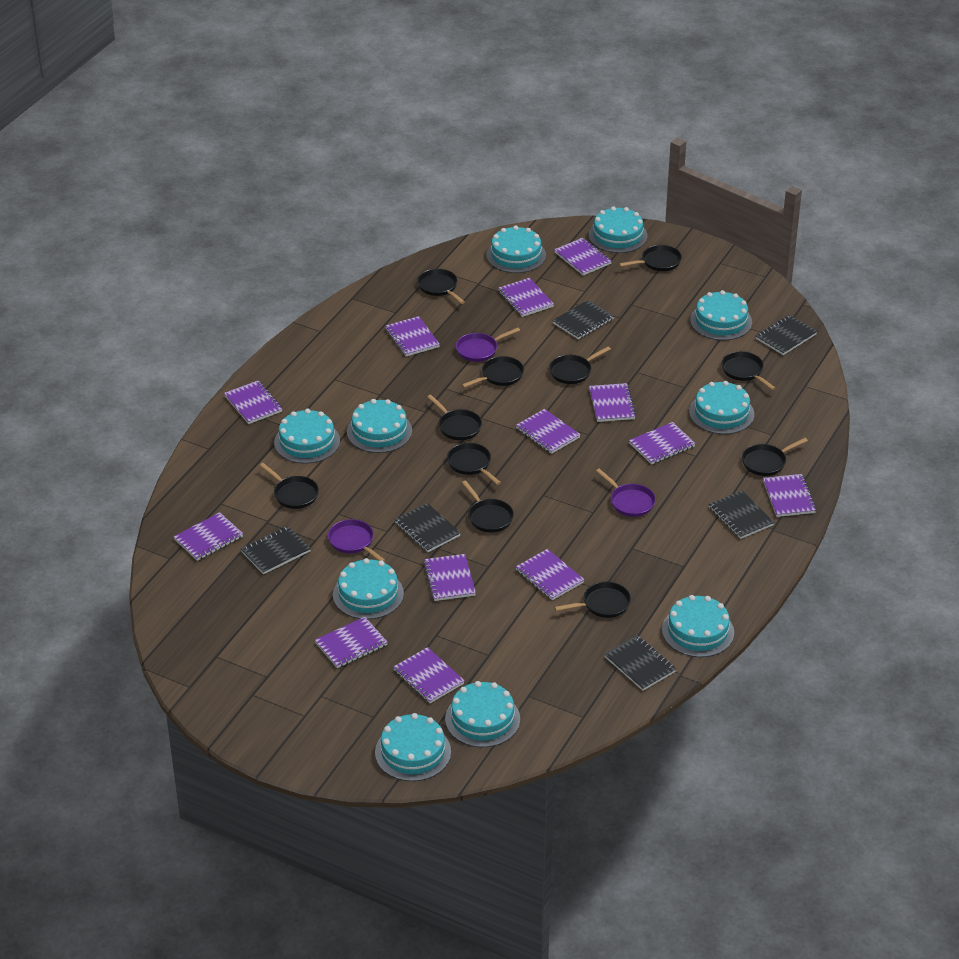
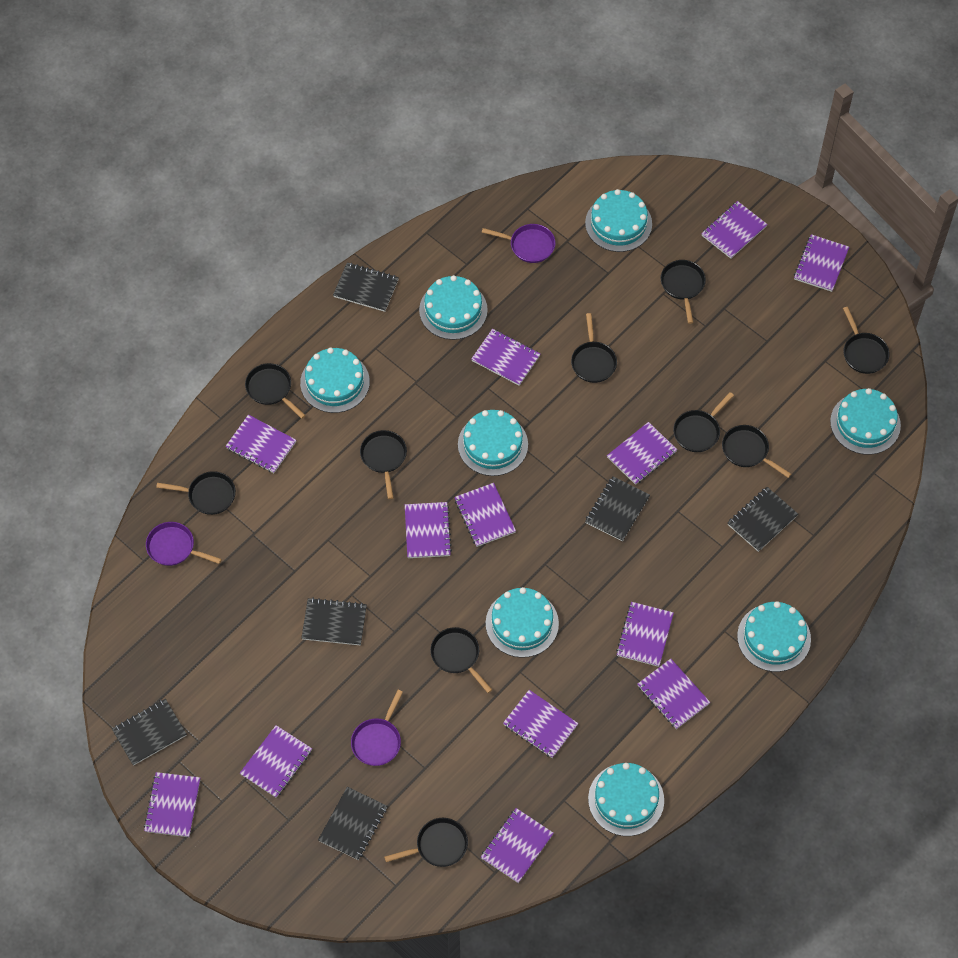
black pan: [259,463,319,509] [417,269,465,304] [427,395,482,440] [447,443,501,485] [462,356,524,388] [462,480,514,532] [549,346,611,384] [554,582,631,618] [619,245,682,271] [721,351,775,390] [742,438,808,476] = 11 -> [156,471,236,515] [245,363,306,419] [360,430,407,499] [384,818,468,867] [430,627,492,693] [571,313,617,383] [661,260,706,324] [673,392,734,452] [722,425,791,478] [843,307,890,374] = 10
turquoise cake: [274,409,340,464] [333,558,404,619] [347,399,412,453] [375,713,451,781] [445,681,520,747] [486,225,546,273] [589,206,647,253] [662,595,734,657] [689,381,754,434] [690,290,752,340] = 10 -> [300,348,370,413] [419,275,488,340] [458,410,528,476] [486,587,559,658] [585,189,652,252] [588,763,664,836] [737,601,811,672] [830,388,901,455] = 8

